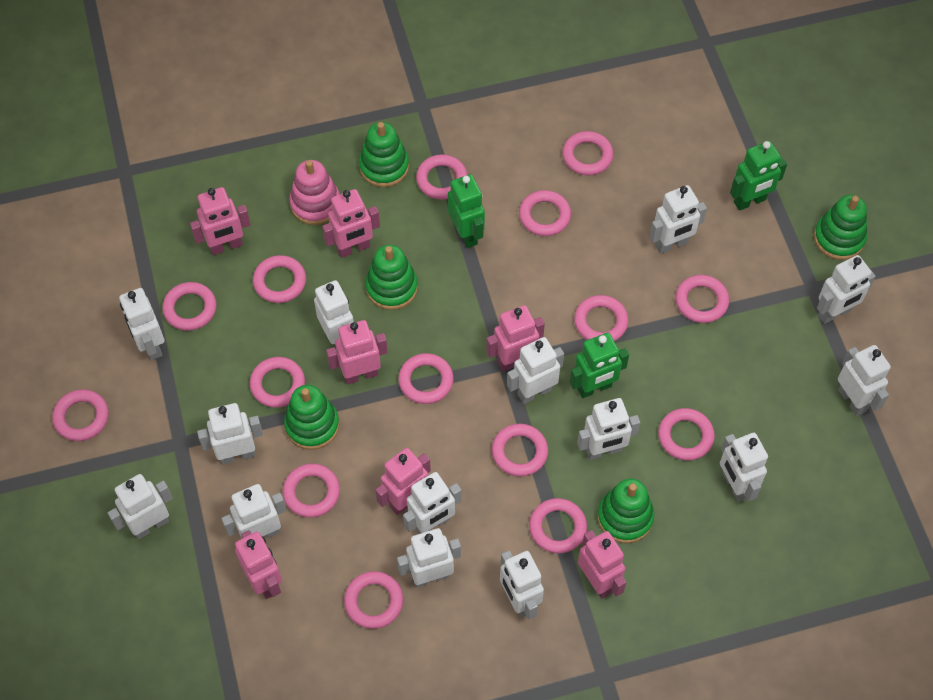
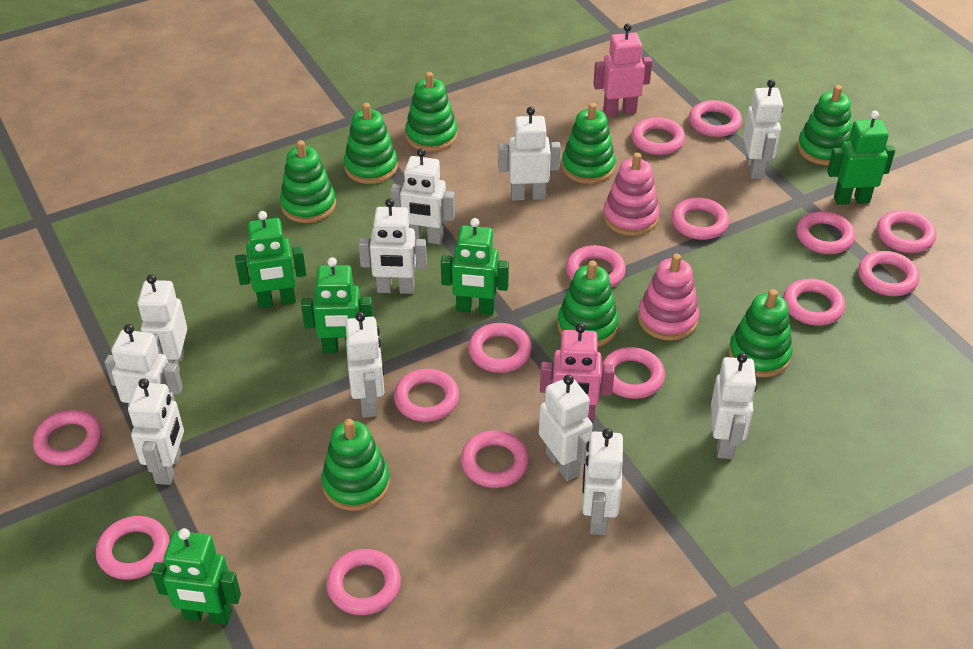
green robot: [448,174,485,248] [570,332,629,398] [730,141,787,211] = 3 -> [151,528,241,625] [235,211,306,308] [301,257,373,353] [441,218,509,315] [827,111,895,205] = 5
green stacking toy: [284,385,339,450] [359,122,409,187] [365,245,418,310] [597,479,654,543] [814,195,867,260] = 5 -> [280,140,336,223] [321,419,390,511] [344,103,398,184] [405,72,457,152] [558,261,619,347] [562,103,616,184] [728,289,793,377] [797,85,852,166] = 8
pink robot: [190,187,251,255] [235,530,282,599] [322,189,380,258] [326,320,388,384] [375,448,431,515] [486,305,545,371] [578,530,626,599] = 7 -> [540,323,614,420] [593,24,652,116] = 2
pink stacking toy: [289,160,340,225] = 1 -> [603,153,660,236] [638,254,699,341] = 2
white robot: [108,474,173,539] [119,288,165,360] [197,403,263,465] [221,484,287,538] [314,280,354,346] [397,528,461,588] [403,472,462,534] [500,550,544,619] [507,337,564,404] [577,398,640,460] [650,185,707,254] [720,433,768,502] [817,255,876,324] [838,345,891,416] = 14 -> [105,324,183,405] [128,378,184,485] [138,274,187,371] [345,312,384,418] [359,198,427,294] [390,148,455,244] [498,107,561,201] [539,375,593,481] [582,428,623,535] [711,353,757,459] [743,79,783,179] = 11

